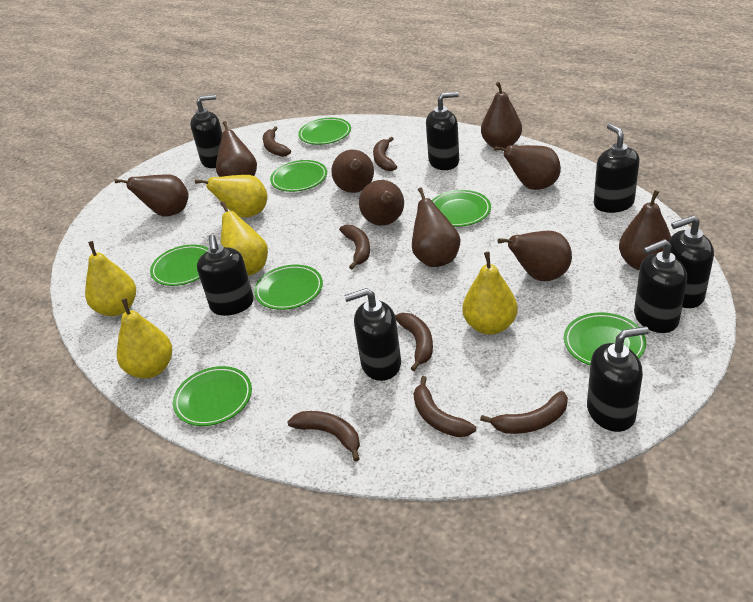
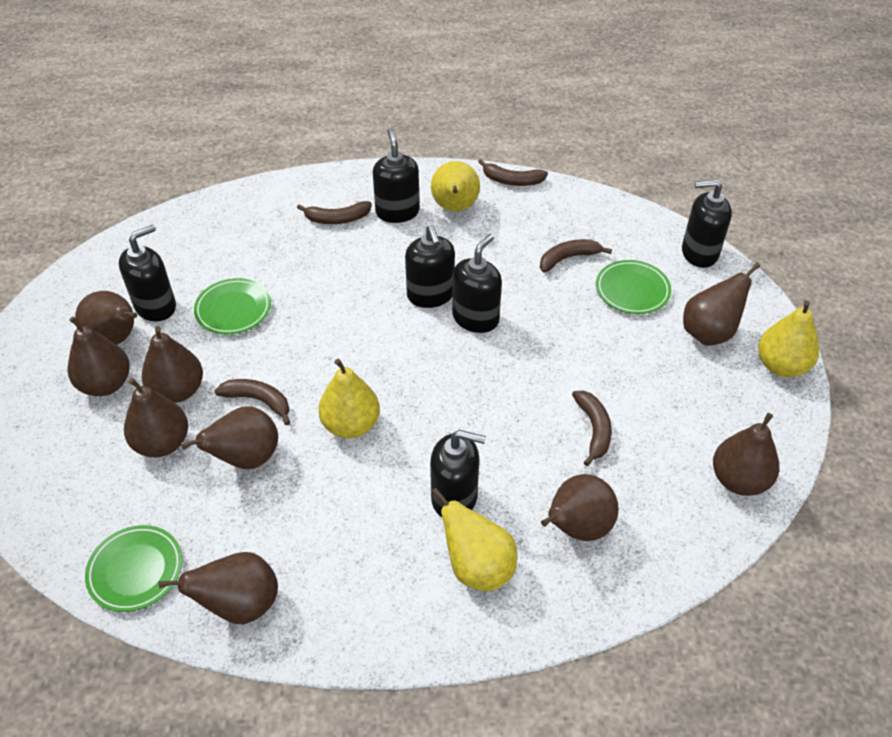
black soap dispenser: [190,95,222,168] [197,234,254,316] [344,288,401,381] [426,92,459,170] [587,326,649,432] [594,124,640,213] [634,239,687,333] [669,215,714,308] = 8 -> [119,225,176,321] [373,128,420,223] [405,225,455,308] [430,430,486,517] [452,234,502,333] [682,179,732,268] = 6
brown banana: [263,127,291,157] [287,411,360,462] [339,225,370,269] [373,137,397,171] [395,313,433,371] [414,376,476,437] [480,391,568,434] = 7 -> [215,379,290,425] [297,201,371,224] [478,159,548,186] [540,239,612,273] [572,390,612,466] = 5
green plate: [150,245,208,286] [173,366,252,426] [254,265,323,310] [270,160,327,192] [298,118,351,145] [432,190,491,227] [564,312,646,365] = 7 -> [85,525,182,612] [194,278,271,334] [596,260,671,314] = 3
yellow pear: [85,241,136,316] [117,298,172,379] [195,175,268,218] [220,201,268,276] [462,252,518,335] = 5 -> [318,359,380,438] [431,161,480,211] [431,488,517,591] [758,300,819,377] = 4

